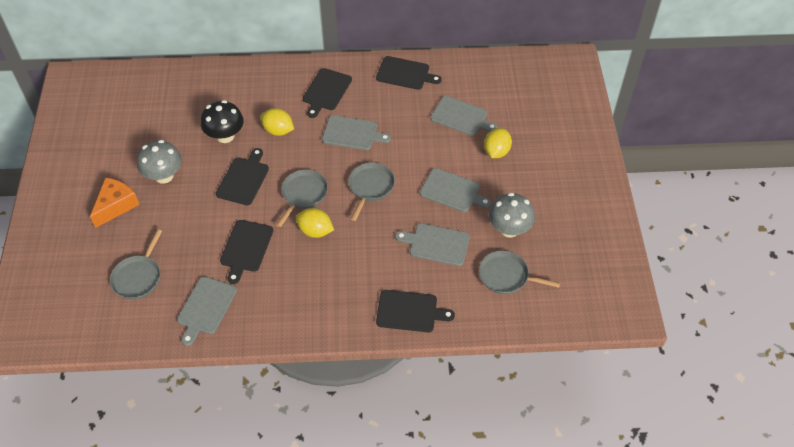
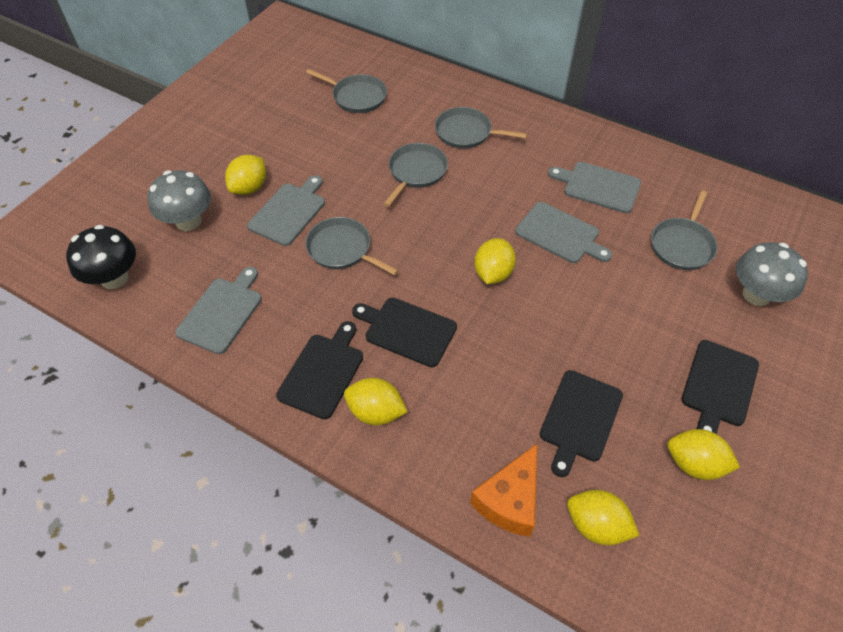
black cutting board: [216,148,269,205] [220,220,274,284] [303,68,352,118] [376,56,442,90] [376,290,455,332] = 5 -> [276,321,363,419] [352,297,457,367] [540,370,623,477] [681,340,759,434] = 4
grey cutting board: [177,276,237,346] [322,115,391,150] [395,223,470,266] [420,168,491,212] [430,96,498,136] = 5 -> [175,267,262,354] [247,175,325,246] [515,202,612,263] [548,162,641,213] = 4
grey pan: [110,230,162,300] [277,170,328,227] [348,162,395,221] [479,251,560,294] = 4 -> [305,217,399,275] [306,69,387,113] [384,143,448,207] [435,107,527,149] [651,191,718,270] = 5
yellow lemon: [260,108,294,136] [296,208,334,238] [484,128,512,158] = 3 -> [225,155,266,195] [344,378,408,425] [474,238,516,284] [567,490,640,545] [668,429,740,480] = 5

